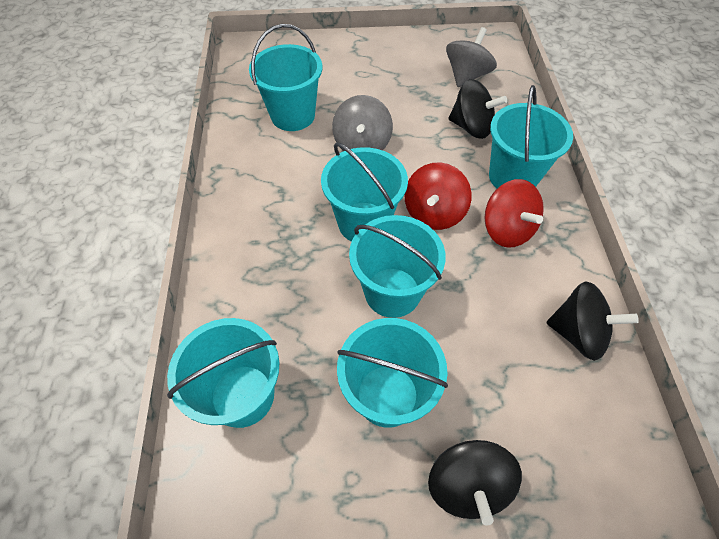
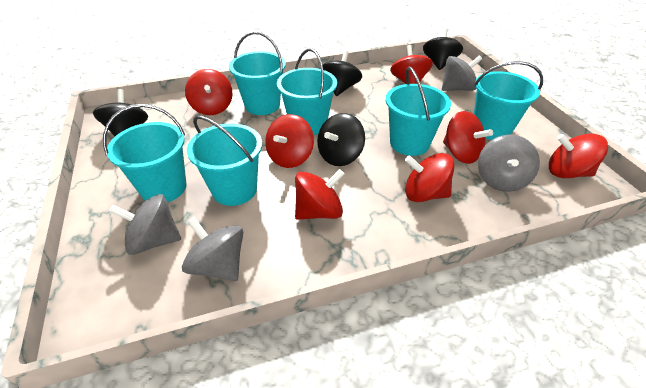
black spinning top: [428,440,522,525] [449,79,507,139] [546,281,639,361] = 3 -> [93,89,148,136] [317,113,365,166] [323,51,362,96] [423,28,463,70] = 4
grey spinning top: [332,95,393,151] [446,27,497,87] = 2 -> [109,194,181,255] [182,217,243,281] [442,55,482,91] [478,135,540,192] = 4
red spinning top: [405,162,472,230] [484,179,544,248] = 2 -> [185,69,232,115] [265,114,314,168] [295,169,345,220] [390,45,433,84] [405,153,455,202] [443,111,493,164] [549,134,608,178] = 7

